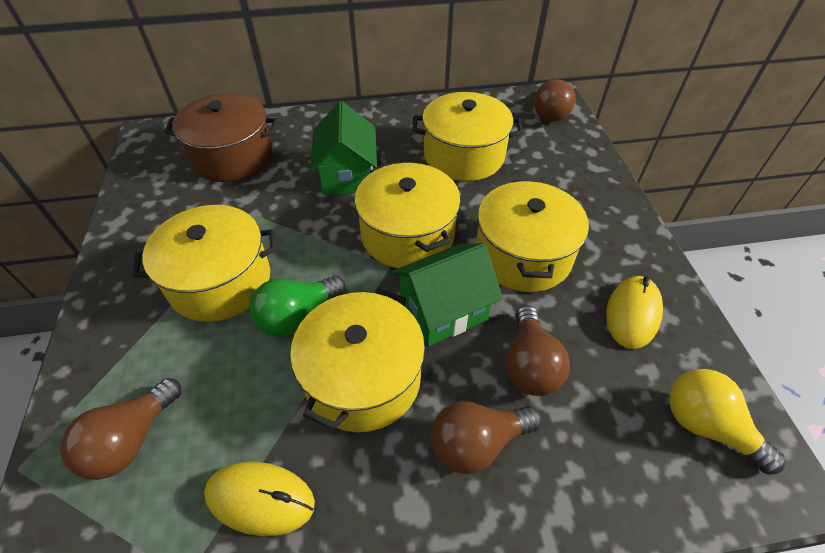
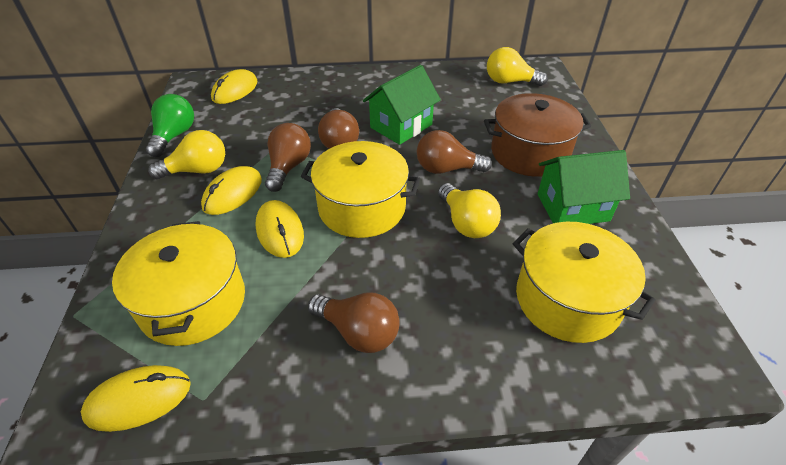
yellow light bulb: [669,369,786,474] = 1 -> [148,130,225,179] [438,183,501,238] [487,47,548,86] = 3
yellow mouse: [204,462,315,536] [606,276,663,349] = 2 -> [81,365,191,432] [201,166,262,215] [211,69,258,104] [256,200,304,258] = 4
yellow pot: [132,205,277,322] [290,288,425,432] [354,163,461,268] [412,92,523,181] [476,180,589,292] = 5 -> [112,221,245,346] [301,141,420,238] [513,222,655,343] = 3

